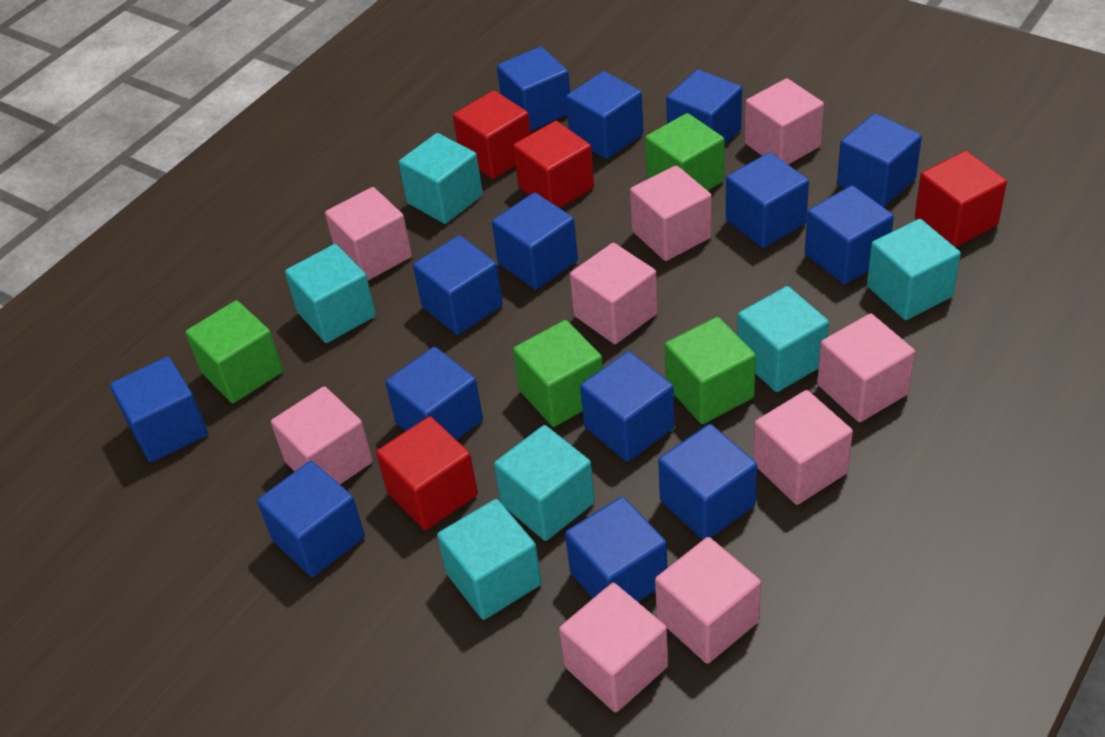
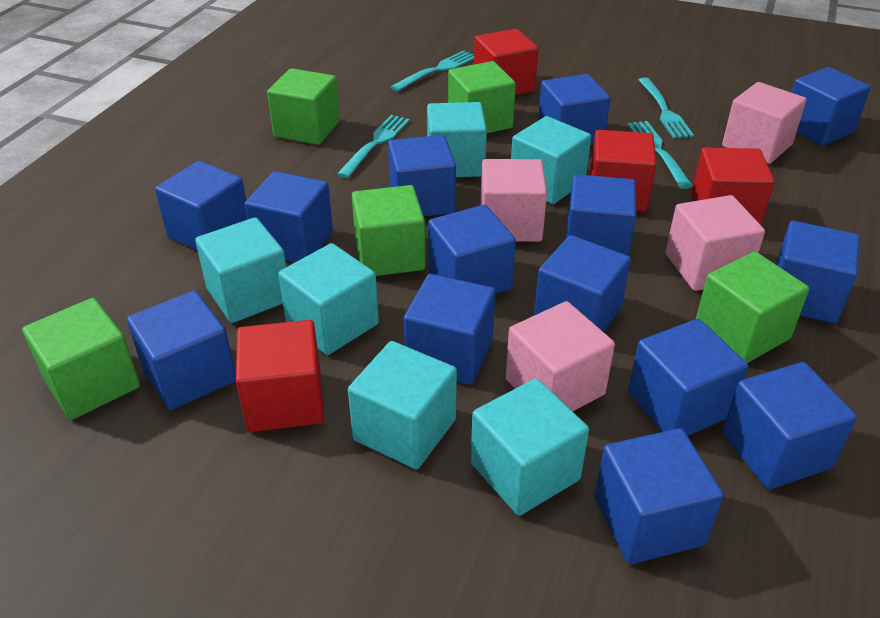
green cube: [185,300,283,403] [513,320,603,427] [645,113,724,191] [665,317,756,424] = 4 -> [22,298,140,420] [267,68,340,145] [352,185,425,276] [448,61,516,133] [696,252,809,363] = 5
pink cube: [271,386,373,484] [325,187,412,281] [559,583,668,712] [570,243,658,344] [630,165,712,261] [655,537,761,664] [745,78,824,165] [753,390,853,505] [817,313,915,422] = 9 -> [480,159,547,242] [505,301,615,411] [666,195,765,291] [722,82,806,164] = 4
turquoise fork: none = 0 -> [337,115,410,178] [391,51,474,91] [627,121,693,189] [638,77,694,139] = 4

